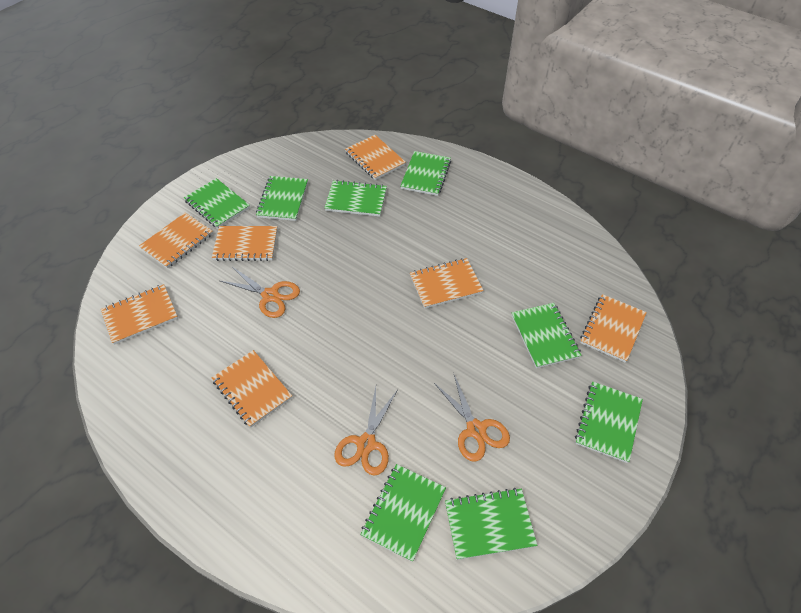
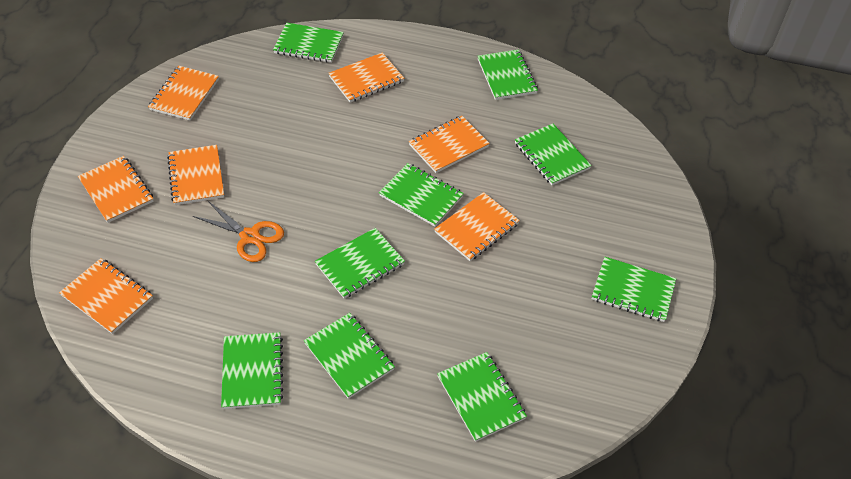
green notebook: [184,178,250,228] [256,176,308,221] [325,180,387,217] [360,464,446,562] [400,151,451,196] [445,488,537,560] [511,303,582,368] [575,382,643,463] = 8 -> [221,332,283,409] [273,23,344,63] [304,313,395,399] [315,228,405,299] [379,163,464,227] [437,352,527,442] [478,49,538,100] [515,124,592,185] [592,257,676,322] = 9
orange scissors: [220,267,300,318] [334,387,397,476] [434,375,510,461] = 3 -> [193,200,284,262] = 1

